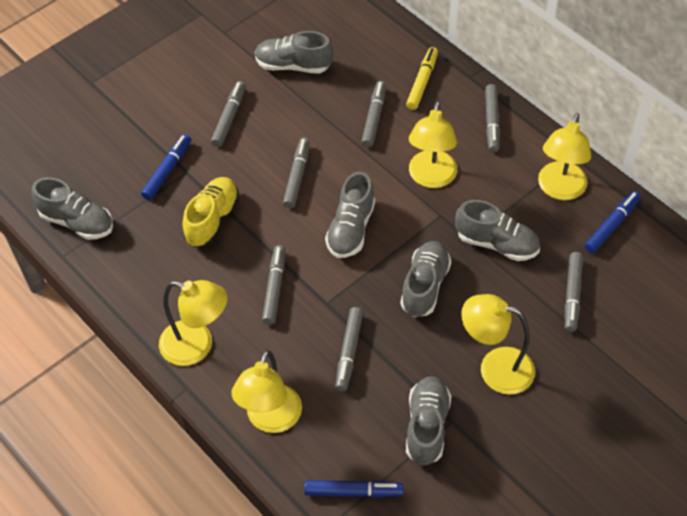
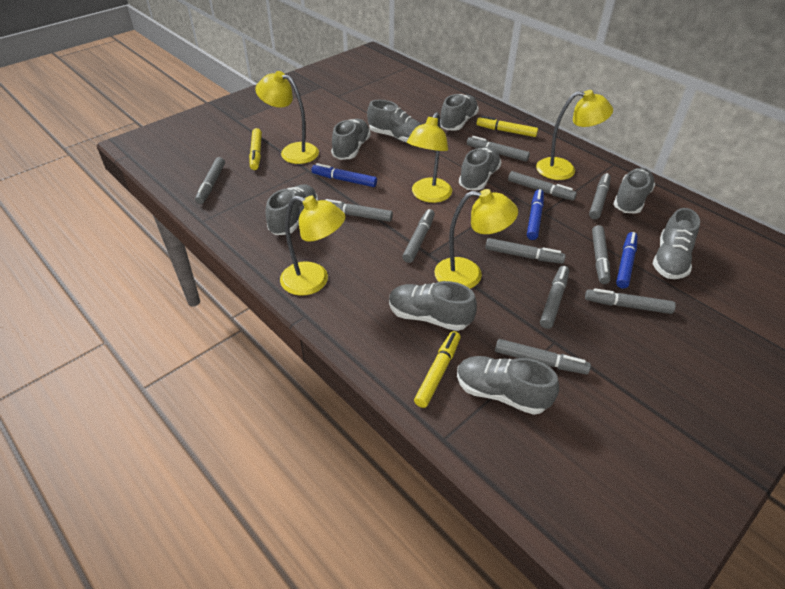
grey marker: [211,81,246,147] [262,245,285,325] [283,138,310,208] [335,307,363,391] [361,81,386,148] [485,84,500,152] [565,252,583,332] = 7 -> [195,157,225,204] [326,199,393,222] [402,209,435,263] [467,136,530,161] [485,238,566,264] [495,339,591,374] [508,171,577,201] [540,266,569,329] [585,288,676,314] [589,173,611,219] [592,225,610,284] = 11
grey shoe: [32,177,113,240] [255,31,333,74] [325,172,375,258] [400,241,451,317] [406,376,451,465] [455,200,540,261] = 6 -> [266,184,318,235] [331,119,371,160] [367,100,422,143] [389,281,477,331] [440,94,479,131] [457,356,559,415] [459,147,501,190] [613,168,655,214] [653,208,700,279] = 9
yellow marker: [406,47,438,110] = 1 -> [249,128,262,170] [414,331,461,408] [477,116,538,137] = 3
yellow shoe: [182,177,239,247] = 1 -> none = 0

